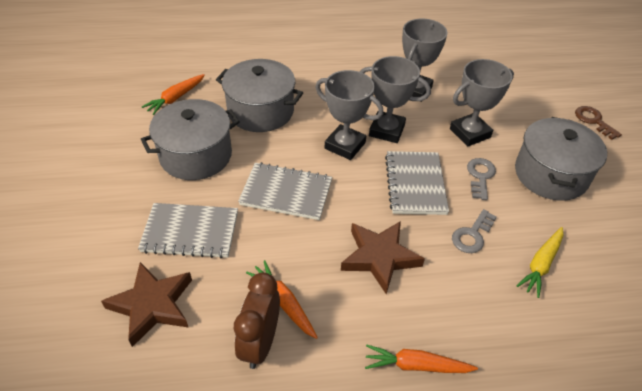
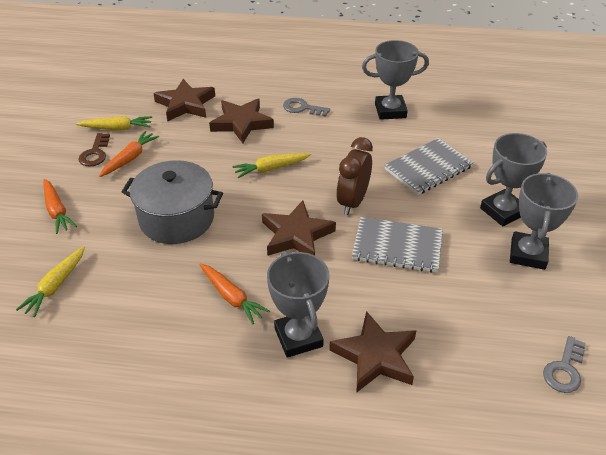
brown star: [101,262,192,347] [341,221,425,294] = 2 -> [153,79,215,122] [209,99,274,143] [262,200,336,256] [329,311,417,392] = 4
grey notebook: [138,203,238,258] [238,162,332,220] [385,151,449,215] = 3 -> [352,217,443,273] [384,138,474,195] = 2
grey pot: [141,99,240,180] [216,59,303,132] [515,117,607,201] = 3 -> [121,160,223,244] = 1
yellow carrot: [516,227,563,298] = 1 -> [16,246,85,317] [76,116,152,130] [233,153,311,178] = 3

